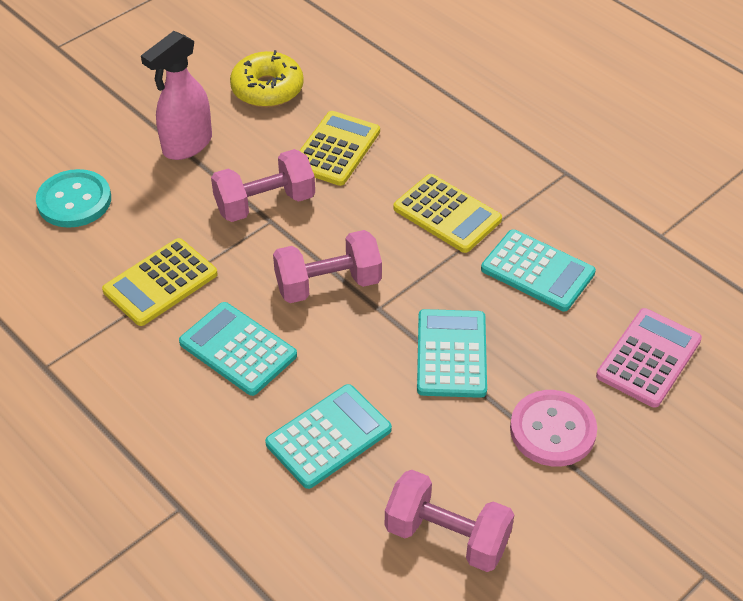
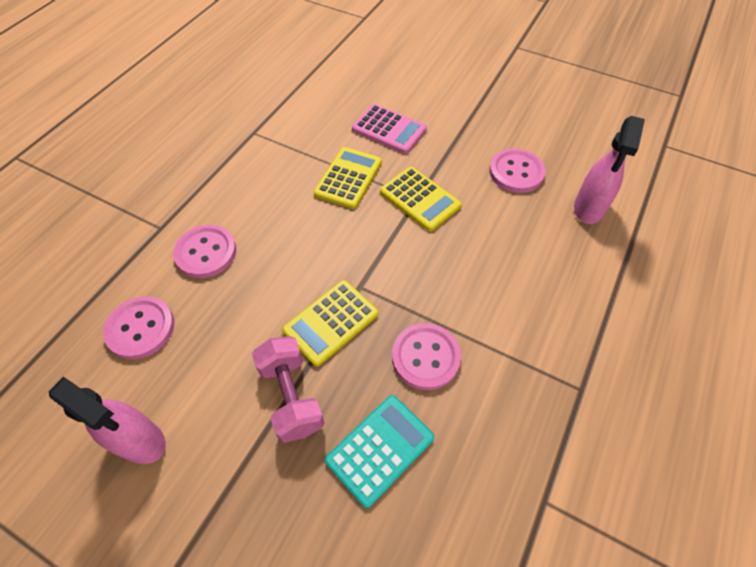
pink button: [510,390,597,467] = 1 -> [103,296,174,359] [173,225,236,278] [392,323,461,390] [489,148,546,193] = 4
pink dumbbell: [211,149,315,222] [273,230,382,303] [385,470,514,572] = 3 -> [252,336,325,443] = 1
pink spray bottle: [141,31,212,160] = 1 -> [49,377,166,464] [574,116,645,224] = 2
turquoise button: [36,169,111,228] = 1 -> none = 0
turquoise calculator: [179,302,297,396] [265,384,392,489] [417,309,487,398] [481,229,596,311] = 4 -> [325,395,434,508] = 1
yellow donut: [230,50,304,108] = 1 -> none = 0

